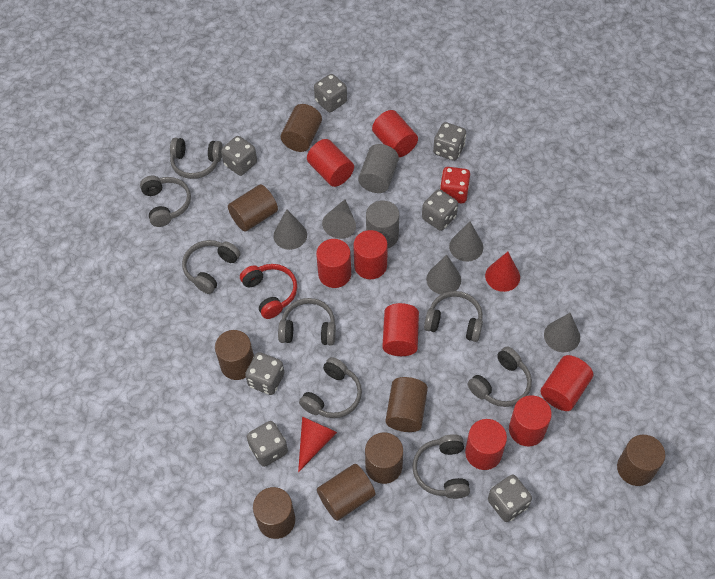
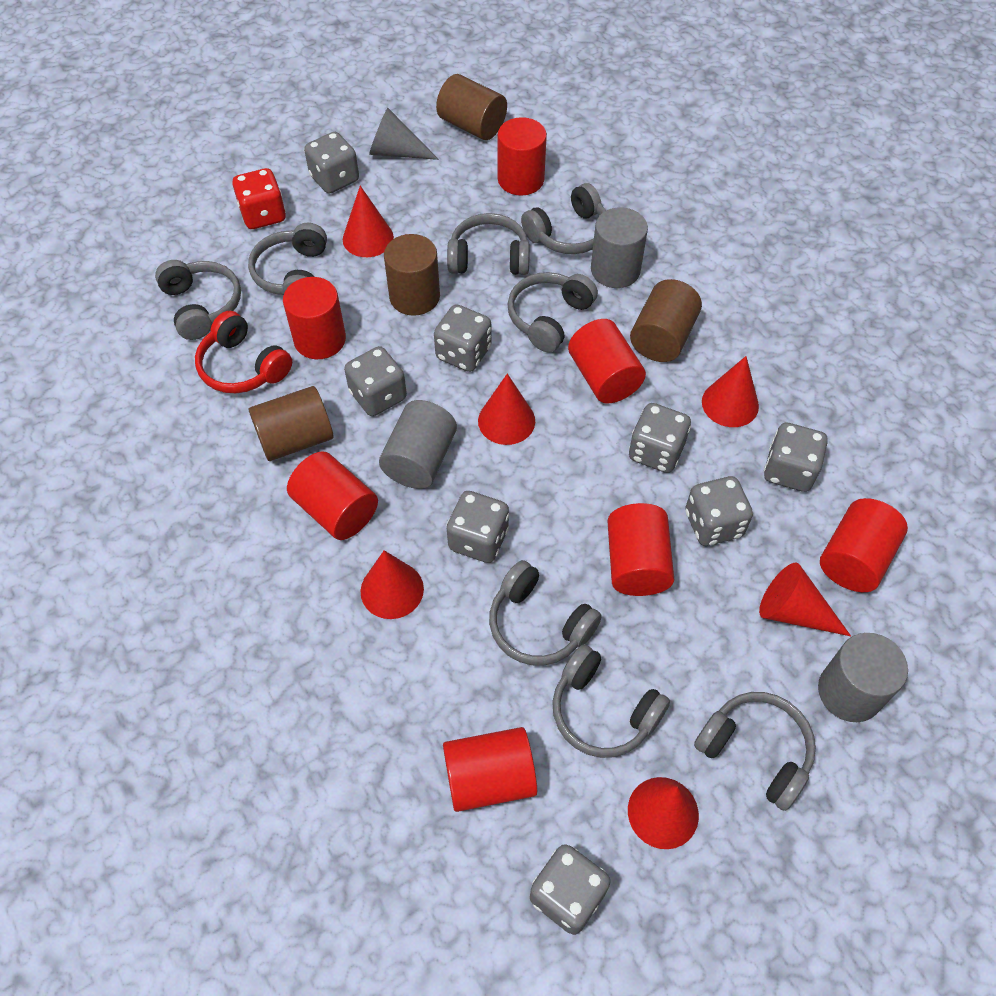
brown cylinder: [215,330,254,380] [228,184,278,232] [253,487,295,539] [281,104,322,152] [317,464,375,521] [365,433,403,484] [385,377,428,432] [617,435,665,486] = 8 -> [249,386,333,461] [384,234,440,316] [436,74,507,140] [630,279,702,362] = 4
grey cone: [273,209,307,250] [322,199,356,239] [426,254,461,294] [449,221,483,262] [544,313,580,352] = 5 -> [369,108,439,160] = 1
grey cylinder: [358,144,399,193] [366,200,399,248] = 2 -> [379,400,457,489] [591,208,648,288] [818,633,908,722] = 3
grey dice: [221,136,257,176] [245,352,284,395] [247,421,288,467] [314,74,347,112] [422,189,458,231] [433,122,466,161] [488,475,532,522] = 7 -> [304,132,359,194] [344,346,407,416] [434,304,492,372] [447,491,509,563] [530,844,611,935] [629,403,691,473] [685,476,753,546] [764,423,828,492] = 8
red cone: [298,417,337,472] [485,252,520,292] = 2 -> [343,186,394,257] [361,550,424,619] [478,374,535,445] [628,777,699,849] [702,356,759,427] [759,562,851,636] = 6
red cylinder: [307,139,354,187] [316,239,351,288] [353,230,388,279] [372,110,418,157] [382,303,419,356] [465,419,507,470] [509,395,552,447] [541,355,593,411] = 8 -> [283,277,346,359] [287,451,378,540] [443,727,537,812] [498,117,547,196] [568,319,646,403] [607,503,674,596] [820,498,908,592] = 7

